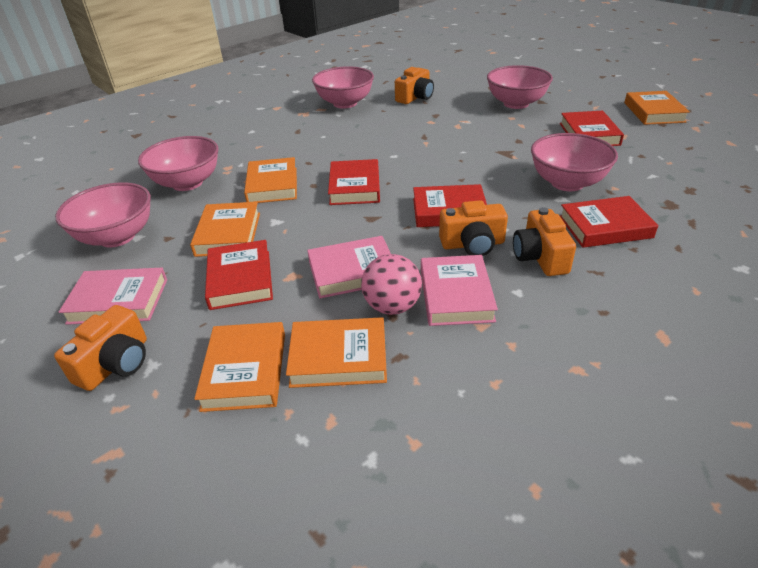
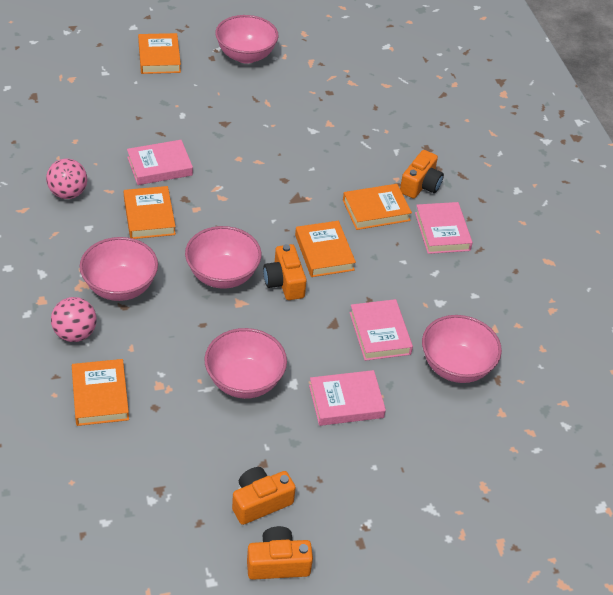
pink ball: [361,254,422,315] = 1 -> [46,159,87,199] [51,297,97,342] = 2
pink book: [59,268,167,325] [307,236,391,298] [421,255,498,326] = 3 -> [127,140,193,185] [309,370,386,426] [350,299,413,361] [415,202,473,254] = 4
red book: [205,240,273,310] [328,159,380,205] [413,184,487,227] [560,110,624,146] [560,196,658,248] = 5 -> none = 0

